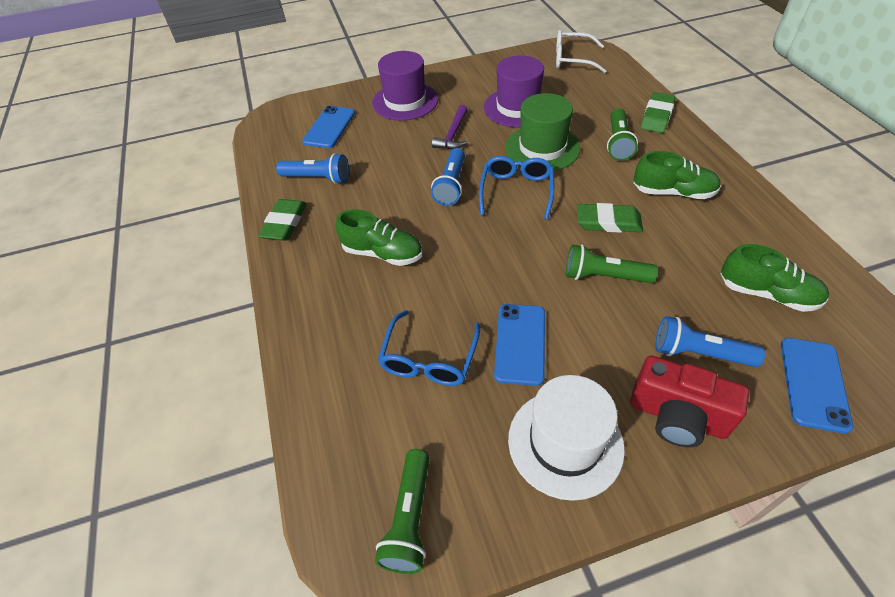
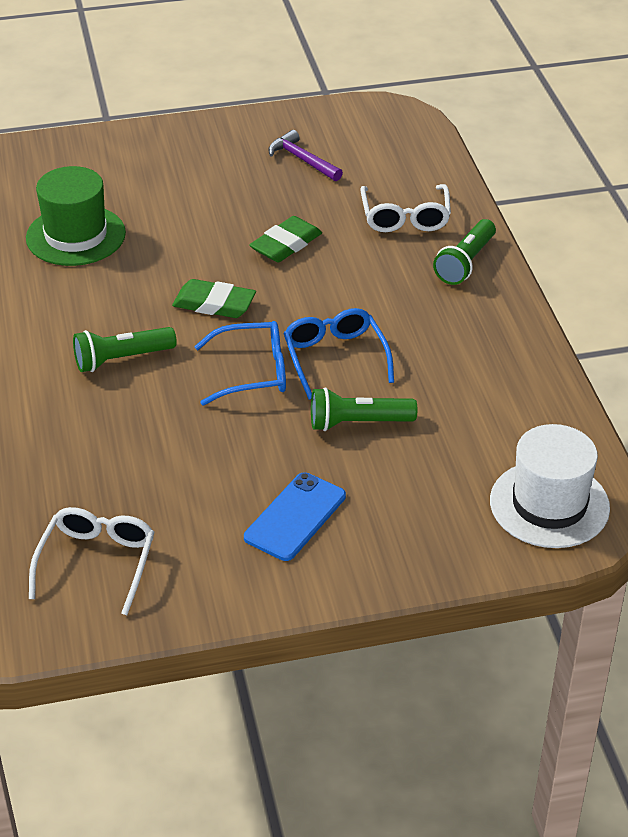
blue flashlight: [276,153,349,184] [431,148,465,206] [655,316,765,367] = 3 -> none = 0
blue phone: [302,106,355,148] [494,304,545,386] [781,338,853,434] = 3 -> [244,472,346,561] = 1
green eraser: [258,199,307,241] [577,203,643,233] [641,92,676,133] = 3 -> [172,279,256,318] [249,216,322,262] = 2
green shoe: [336,209,422,266] [634,151,721,199] [721,244,829,312] = 3 -> none = 0
purple hat: [372,51,438,120] [484,56,544,127] = 2 -> none = 0
red camera: [630,355,749,447] = 1 -> none = 0
white glasses: [556,30,606,73] = 1 -> [29,507,154,615] [361,184,451,232] = 2

